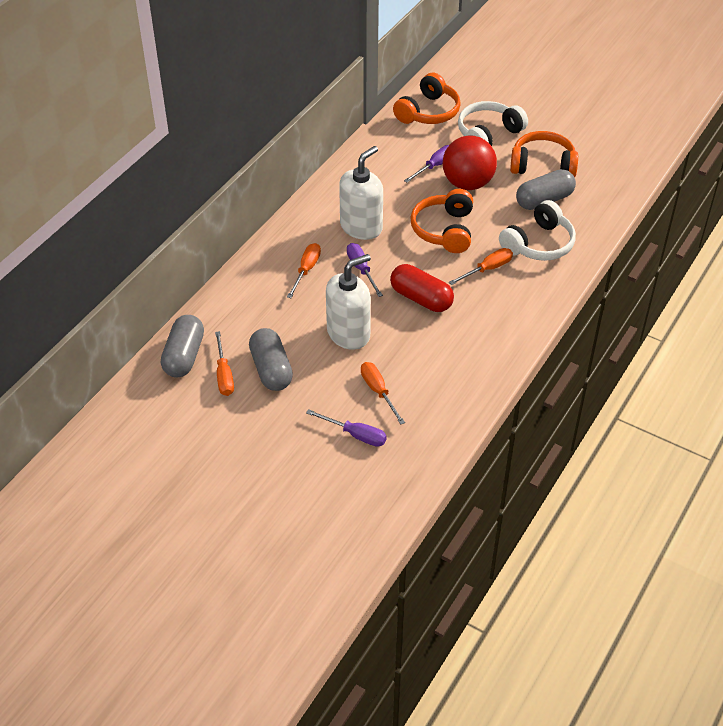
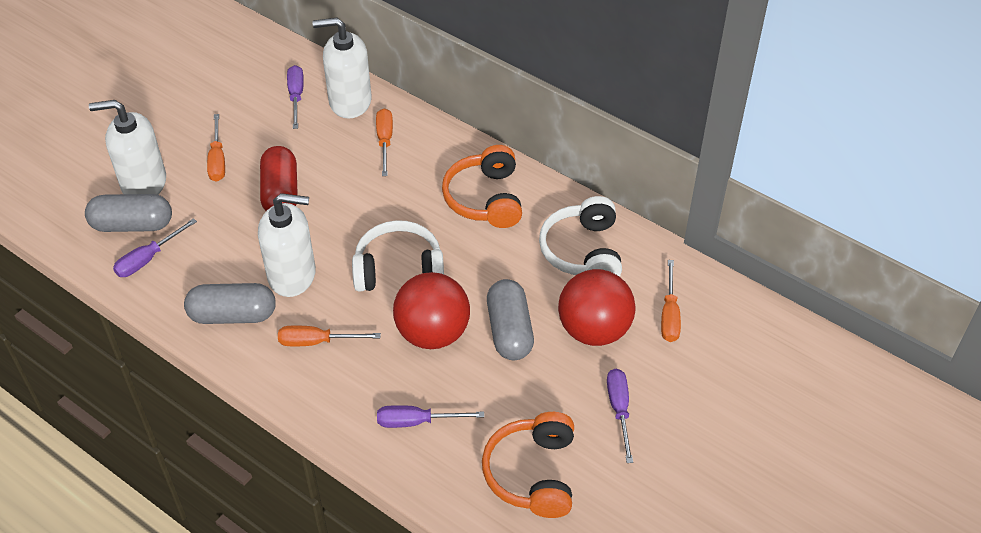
orange headphones: [393,73,461,124] [410,189,473,253] [510,131,578,177] = 3 -> [442,145,522,228] [482,412,574,518] = 2
purple screwdriver: [306,409,387,447] [347,243,383,297] [404,145,449,183] = 3 -> [113,218,197,277] [287,65,304,129] [377,405,484,428] [607,369,633,463] = 4
red ball: [443,136,497,190] = 1 -> [393,272,470,349] [558,269,635,346] = 2
white soap dispenser: [326,254,371,350] [339,146,383,240] = 2 -> [89,100,166,195] [258,193,316,297] [313,18,372,119] = 3

